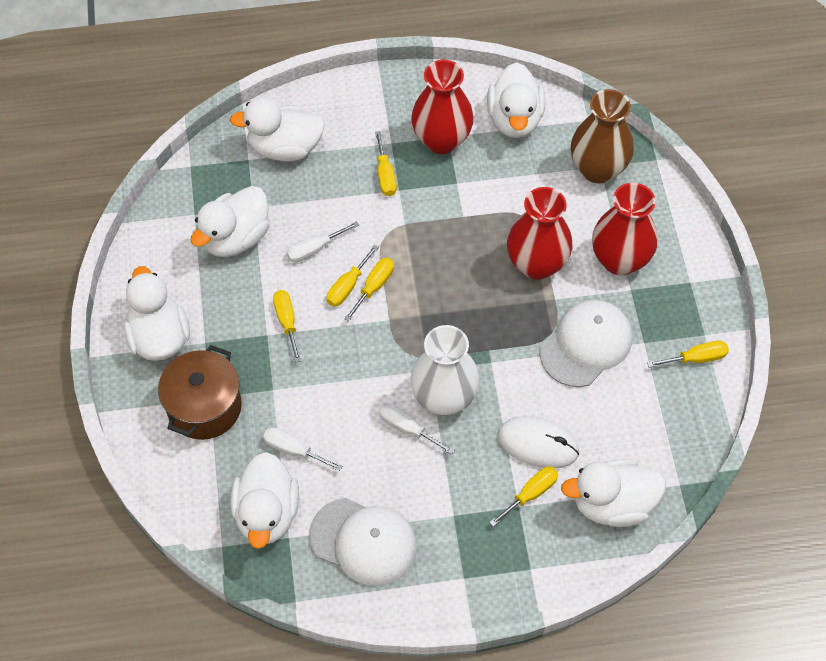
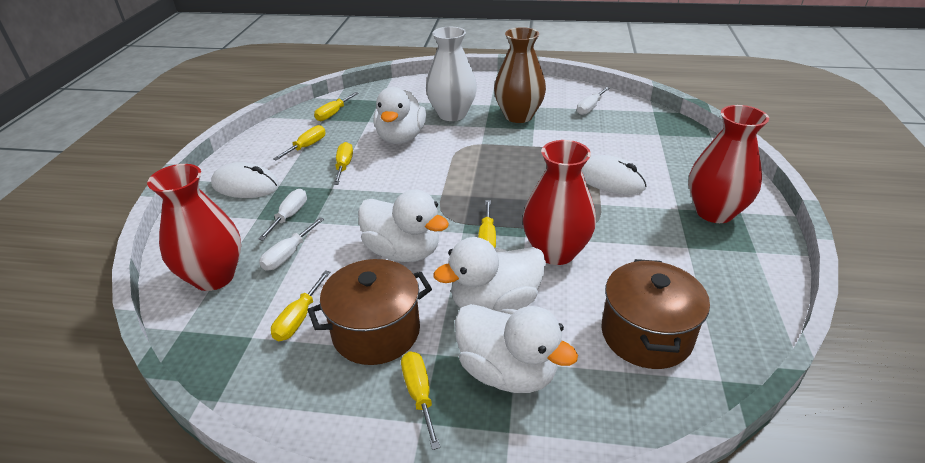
brown pot: [158,345,242,440] = 1 -> [308,259,432,365] [601,259,710,369] = 2
white cap: [309,498,417,586] [540,300,632,387] = 2 -> none = 0
white duck: [124,266,190,361] [190,186,269,257] [230,98,325,162] [231,452,299,549] [487,62,546,138] [561,459,666,527] = 6 -> [358,189,449,262] [374,87,426,144] [433,237,546,312] [455,304,578,393] = 4
white mouse: [498,416,579,468] = 1 -> [211,162,279,198] [581,155,647,195] = 2

